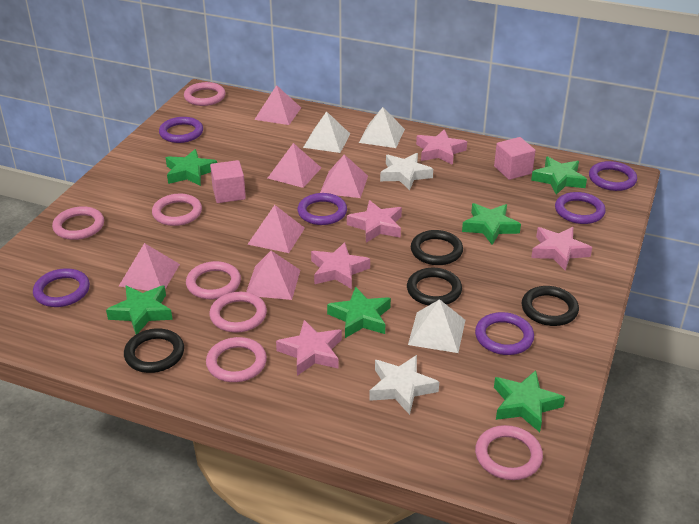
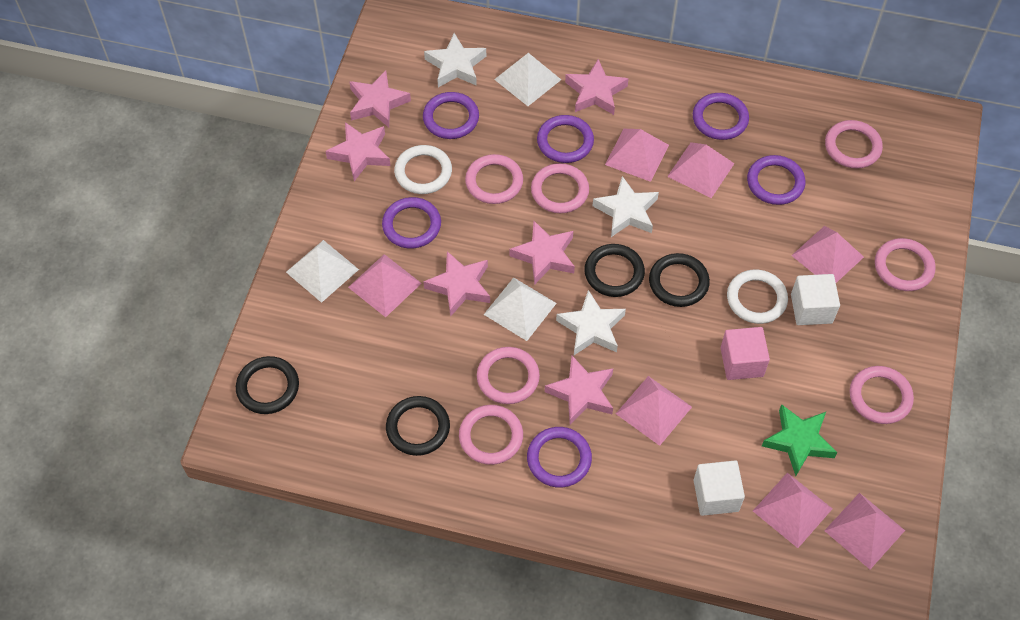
green star: [106,285,173,334] [166,149,217,186] [327,286,391,338] [462,203,521,245] [494,370,565,432] [531,156,587,195] = 6 -> [762,404,838,476] = 1
pink cube: [210,160,246,203] [494,137,536,180] = 2 -> [721,327,770,380] = 1
pink pyramid: [119,243,180,291] [246,251,300,300] [247,205,305,253] [254,85,301,125] [268,143,321,188] [320,154,368,198] = 6 -> [348,254,422,317] [605,129,669,182] [616,376,692,446] [667,142,735,198] [753,473,832,548] [791,226,864,283] [824,493,905,569] = 7
pink star: [276,320,342,376] [311,242,370,289] [347,200,402,243] [416,129,467,165] [531,227,592,271] = 5 -> [325,122,391,181] [349,70,411,127] [423,251,490,317] [509,221,575,285] [545,356,613,425] [565,59,629,115] = 6
white cube: none = 0 -> [694,460,745,516] [791,274,840,325] = 2
white ring: none = 0 -> [394,145,452,194] [727,269,788,324] = 2
white star: [369,355,439,415] [380,153,433,190] = 2 -> [424,33,486,87] [556,290,626,355] [593,176,659,237] = 3

